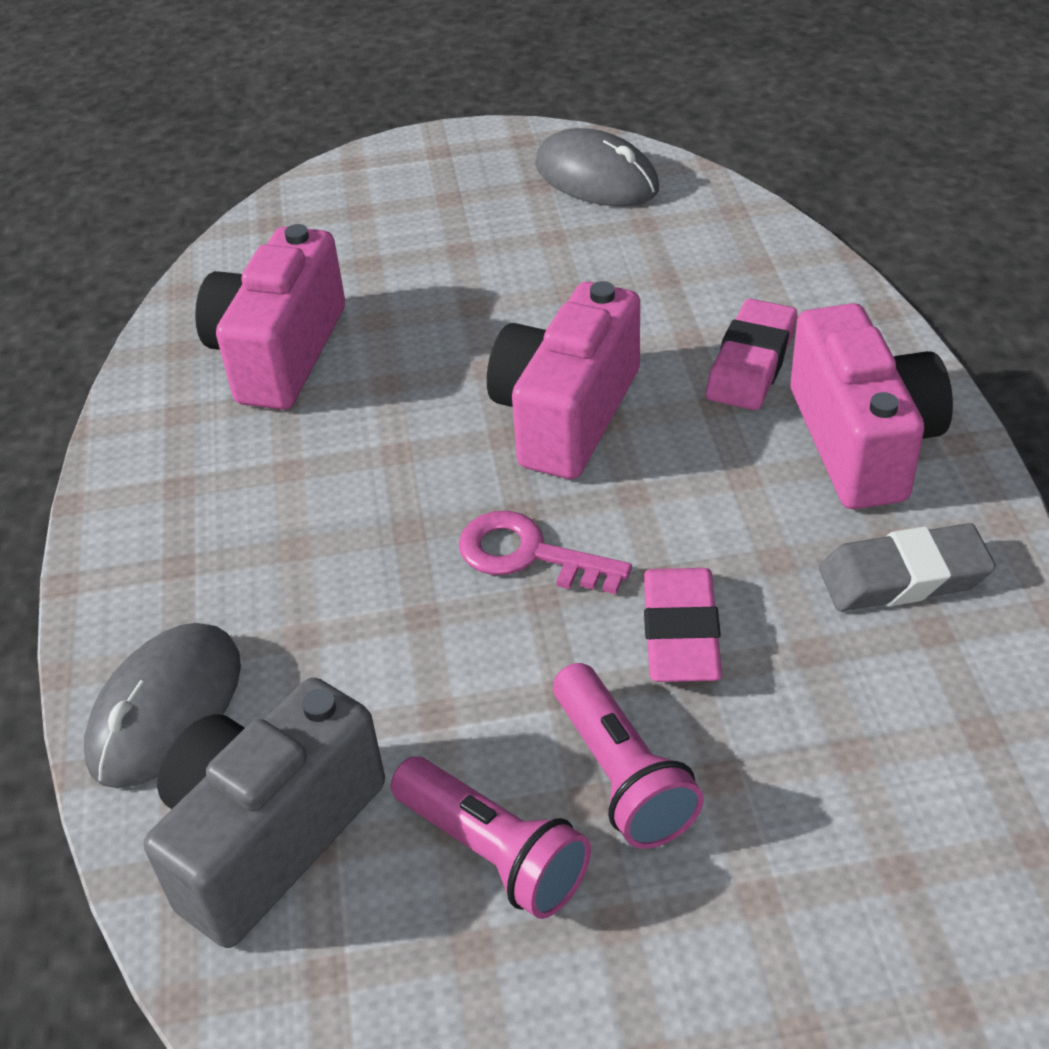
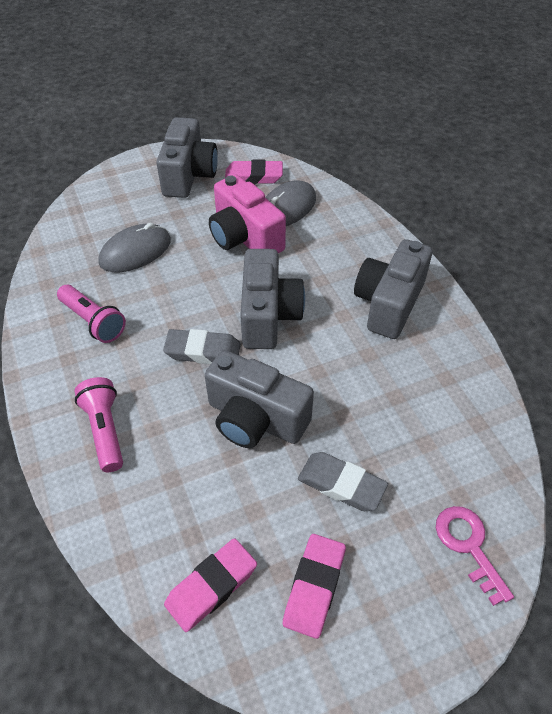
grey camera: [144,677,385,948] = 1 -> [156,117,218,198] [205,350,314,448] [240,249,305,349] [354,239,432,339] = 4
grey eraser: [819,523,996,611] = 1 -> [163,329,241,364] [298,452,388,511] = 2
pink camera: [195,224,345,410] [487,281,640,479] [790,303,953,509] = 3 -> [209,174,286,253] = 1
pink eraser: [644,568,722,682] [706,299,797,410] = 2 -> [164,538,257,632] [225,160,283,184] [283,534,346,639] = 3

